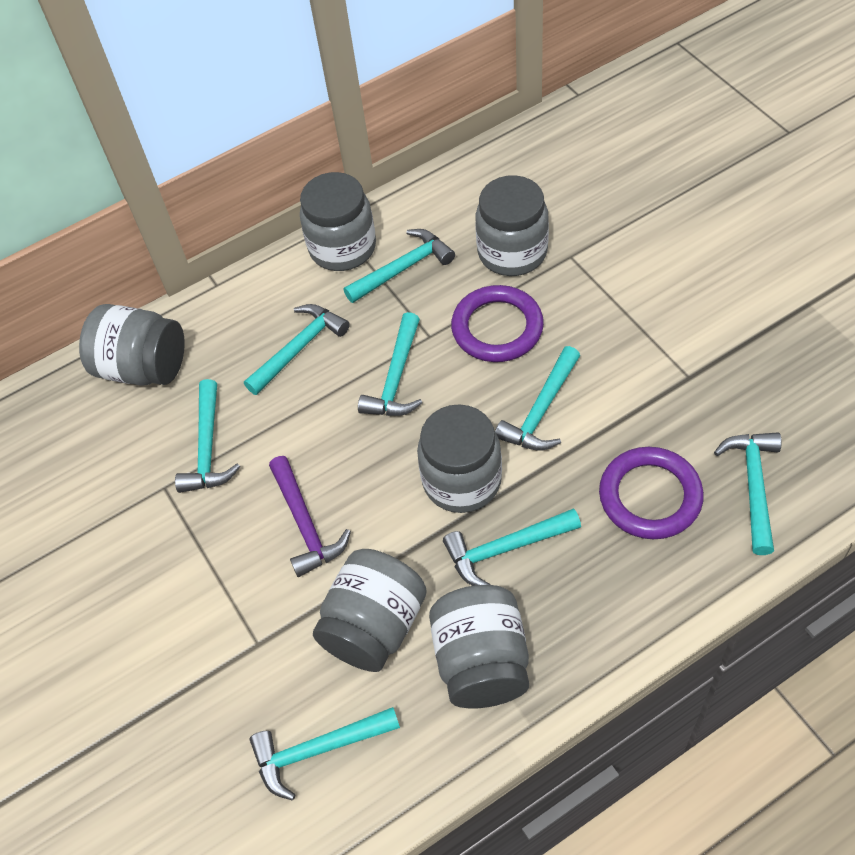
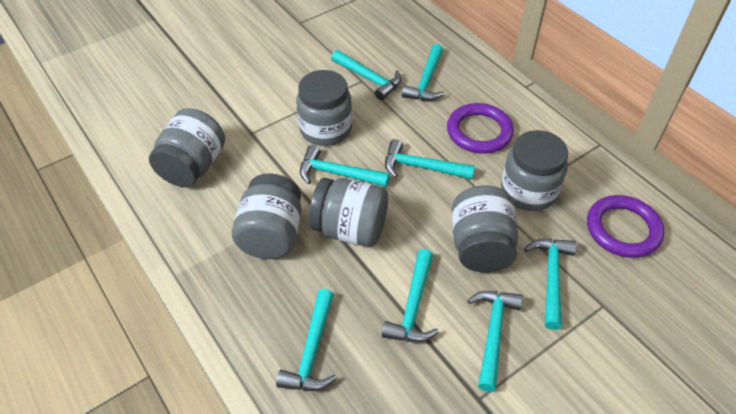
purple hammer: [269,456,351,577] = 1 -> none = 0

